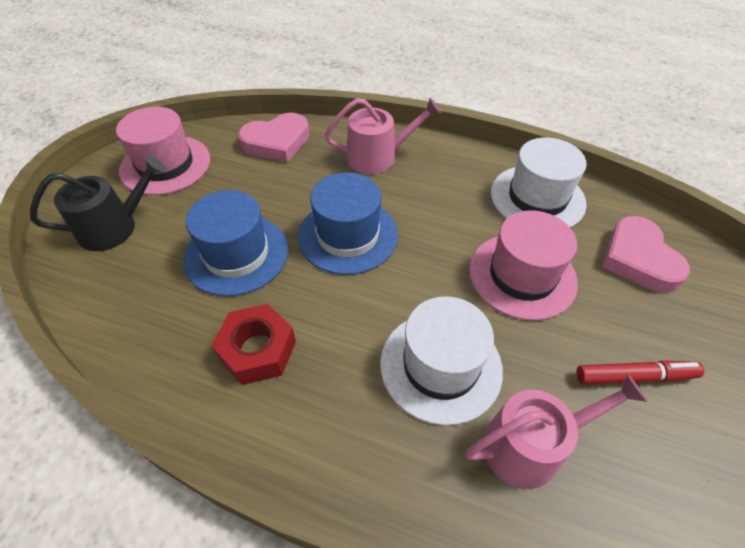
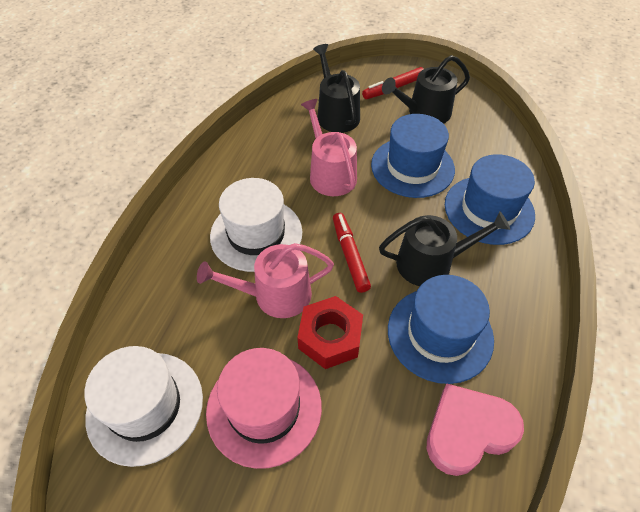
black watering can: [30,156,166,251] = 1 -> [313,44,360,133] [379,211,510,286] [382,55,470,124] = 3
blue hat: [183,190,288,296] [298,172,398,275] = 2 -> [371,114,455,198] [388,275,494,384] [445,154,535,245] = 3
pink hat: [116,107,210,195] [469,210,578,321] = 2 -> [206,348,322,469] = 1
pink heart: [238,113,309,163] [602,216,690,293] = 2 -> [427,383,524,476] = 1
red marker: [576,360,704,385] = 1 -> [333,213,371,293] [362,67,424,99] = 2

